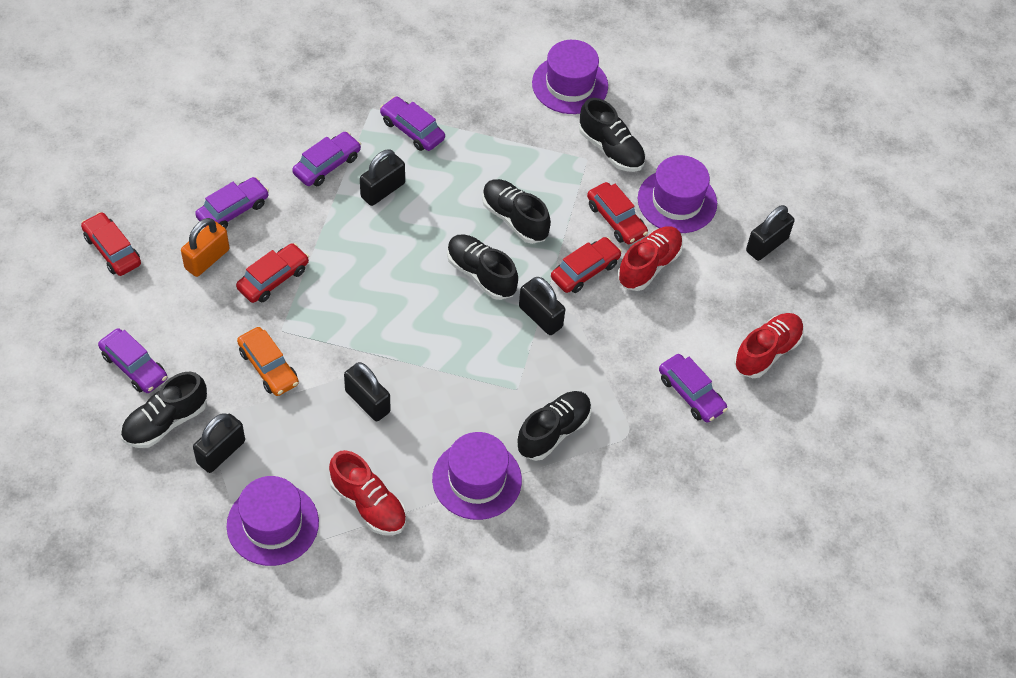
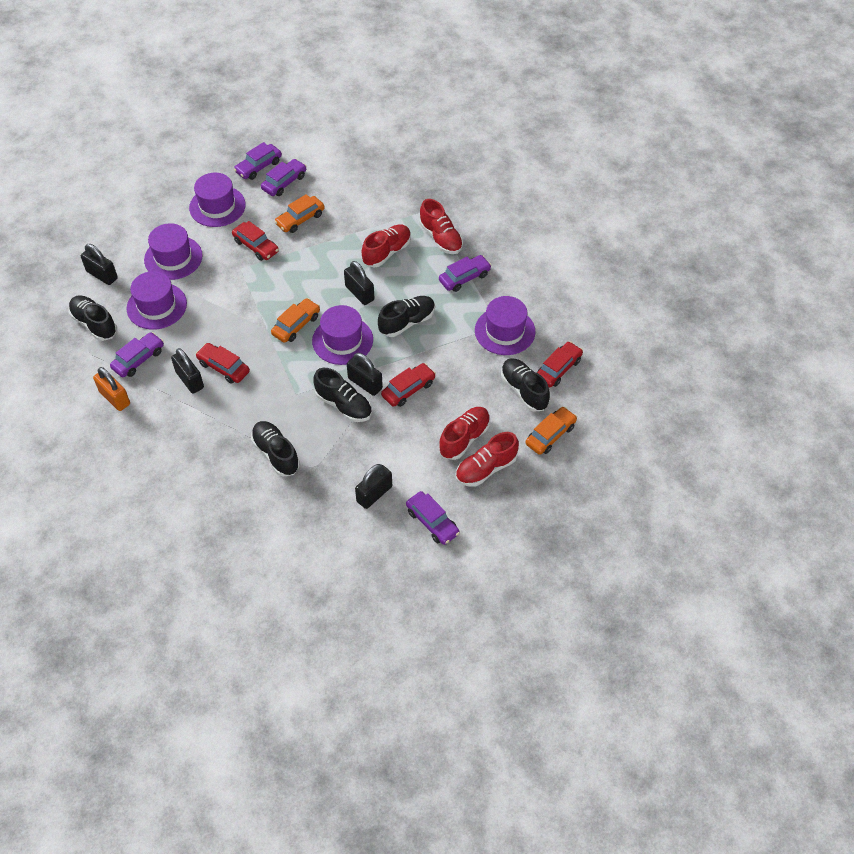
orange car: [237,327,299,396] = 1 -> [271,298,320,343] [274,194,325,233] [525,407,577,455] = 3
purple hat: [227,476,319,566] [432,432,522,520] [532,40,608,114] [638,155,717,233] = 4 -> [127,271,187,330] [144,223,203,280] [189,173,246,227] [312,305,373,365] [475,296,536,355] = 5
red shoe: [329,450,407,535] [618,226,683,291] [734,313,804,378] = 3 -> [361,225,411,268] [419,199,463,254] [439,407,490,460] [455,432,519,487] = 4

